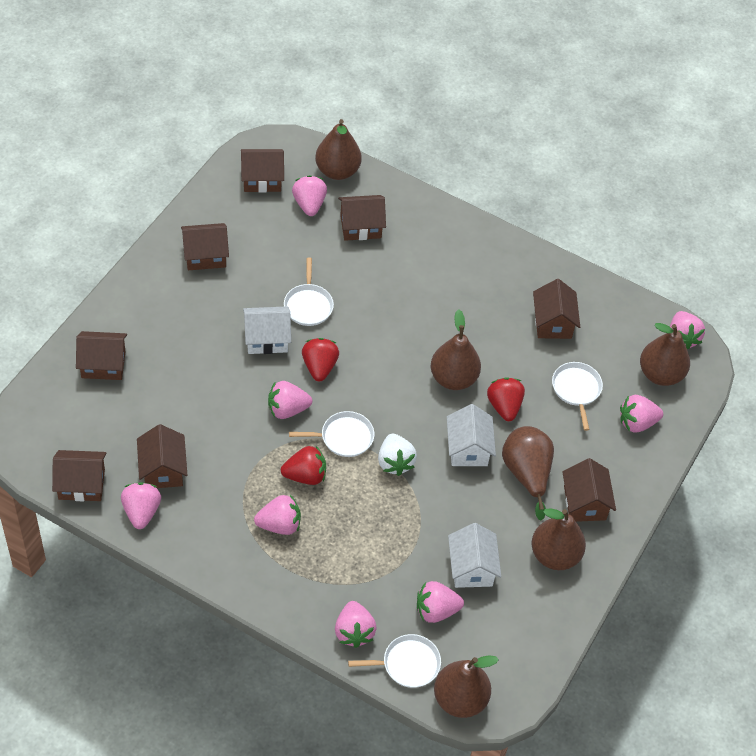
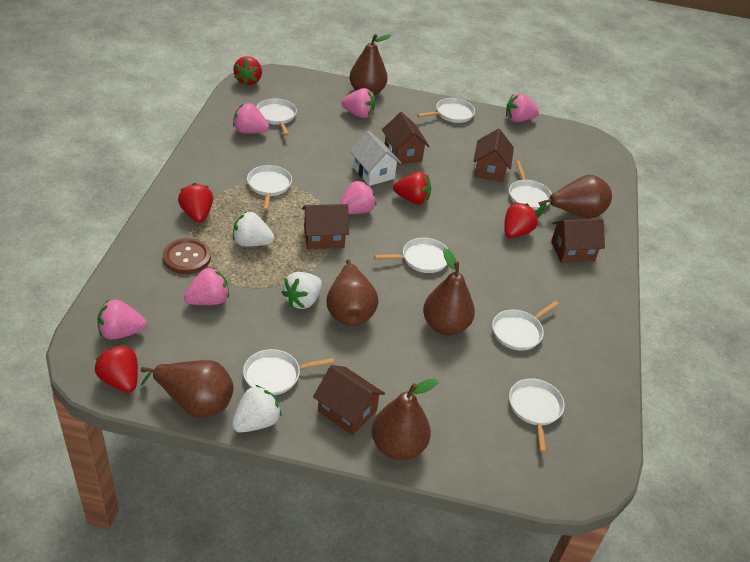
brown button: none = 0 -> [163,238,211,274] = 1
brown house: [52,450,107,501] [76,331,127,380] [137,424,187,488] [181,223,229,270] [241,149,284,193] [338,195,386,241] [533,279,580,339] [562,458,616,522] = 8 -> [302,204,349,249] [313,365,385,435] [382,112,429,165] [473,129,514,182] [551,218,605,263] = 5
pink strawberry: [121,482,161,529] [254,495,301,535] [268,381,312,419] [292,175,327,216] [335,601,377,648] [417,581,464,623] [620,395,663,433] [670,311,705,350] = 8 -> [97,299,147,340] [184,267,229,305] [233,103,269,134] [340,181,376,214] [341,88,375,118] [506,93,539,122] = 6
red strawberry: [281,446,326,485] [302,338,339,381] [487,377,525,421] = 3 -> [95,345,138,393] [178,183,213,223] [233,56,262,86] [393,171,431,205] [504,202,538,238] = 5
white house: [243,306,291,354] [447,404,496,466] [448,523,501,588] = 3 -> [349,131,401,186] = 1
white pan: [284,257,334,326] [289,411,374,457] [348,634,441,688] [552,362,603,431] = 4 -> [243,349,334,395] [247,165,292,211] [256,98,297,135] [374,238,448,273] [417,98,475,123] [492,301,559,350] [509,161,552,210] [509,378,565,453] = 8
white strawberry: [378,434,417,476] = 1 -> [232,385,282,433] [233,211,274,247] [281,272,322,309] = 3

